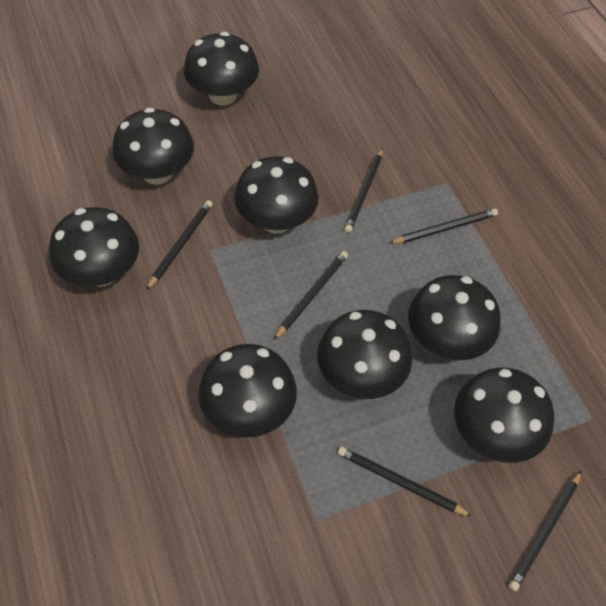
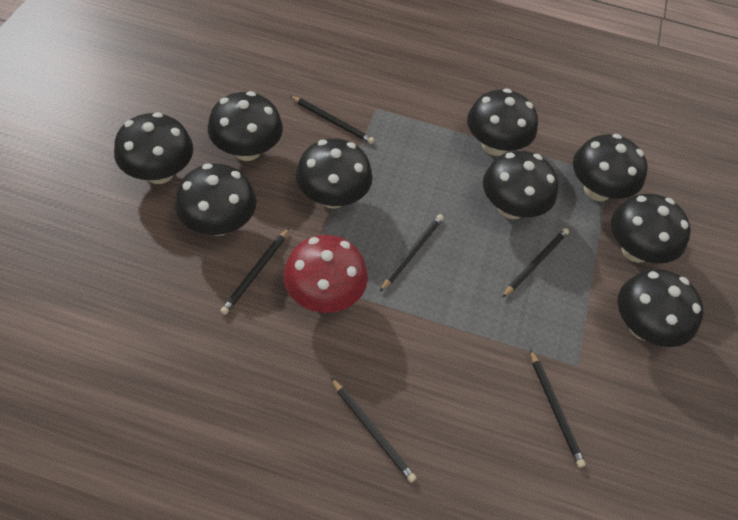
black mushroom: [49,207,139,287] [112,108,194,185] [184,32,259,106] [199,344,297,438] [234,156,319,234] [317,310,412,399] [408,275,500,360] [454,367,554,463] = 8 -> [114,112,193,184] [175,163,257,236] [208,91,283,161] [296,138,373,209] [467,88,538,156] [483,151,558,219] [573,134,648,201] [611,194,691,263] [618,269,704,347] = 9
red mushroom: none = 0 -> [284,235,368,313] = 1

